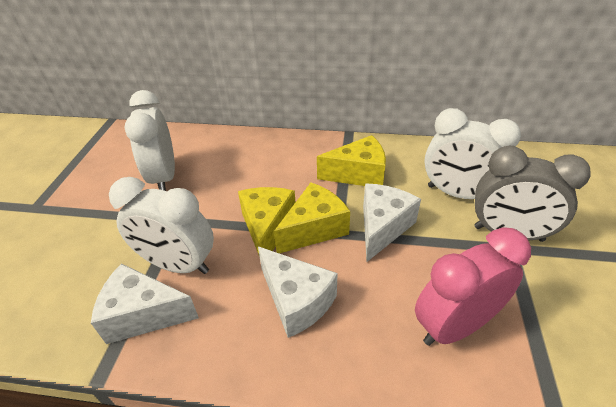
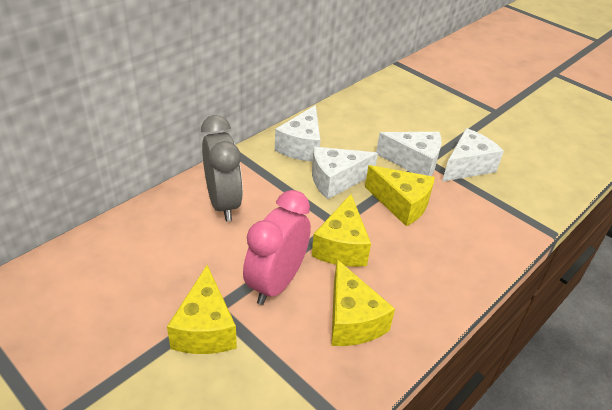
white cheese: [91,263,199,344] [258,247,338,338] [363,184,421,262] = 3 -> [275,105,320,162] [312,147,378,200] [376,132,441,176] [442,128,504,182] = 4
white clock: [109,177,214,274] [125,90,175,191] [424,108,521,199] = 3 -> none = 0
yellow cheese: [238,187,295,255] [274,183,350,253] [317,135,386,186] = 3 -> [167,265,237,354] [312,194,371,267] [331,259,395,346] [365,165,435,226] = 4

